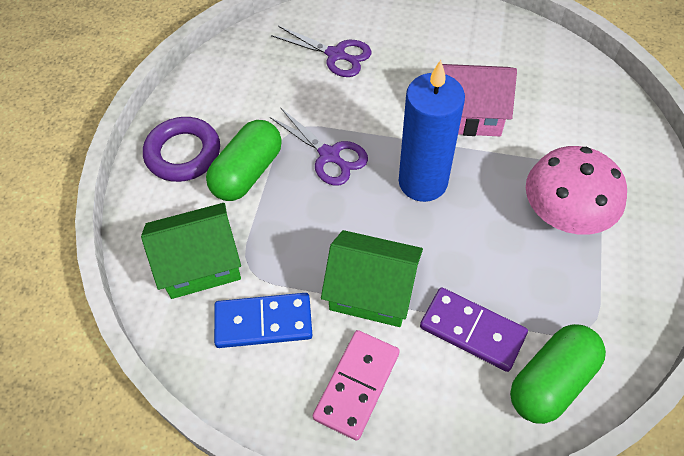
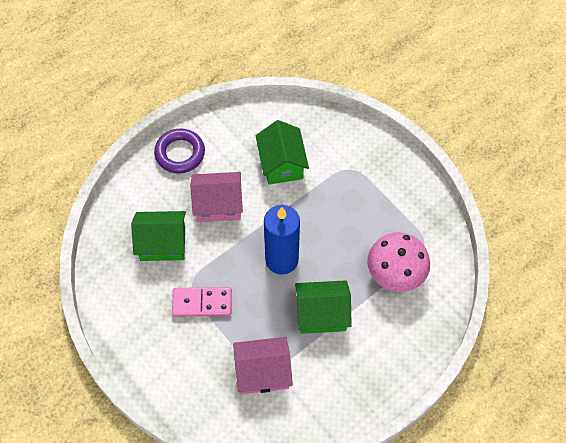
blue domino: [214,293,312,348] = 1 -> none = 0
green capsule: [206,120,282,201] [510,324,606,424] = 2 -> none = 0
green house: [141,203,241,299] [321,230,423,327] = 2 -> [131,211,186,261] [255,120,309,185] [295,280,352,334] = 3
pink house: [442,64,517,137] = 1 -> [190,172,243,222] [233,337,293,394] = 2
purple domino: [420,287,528,372] = 1 -> none = 0
purple scissors: [270,107,368,186] [271,26,372,77] = 2 -> none = 0

